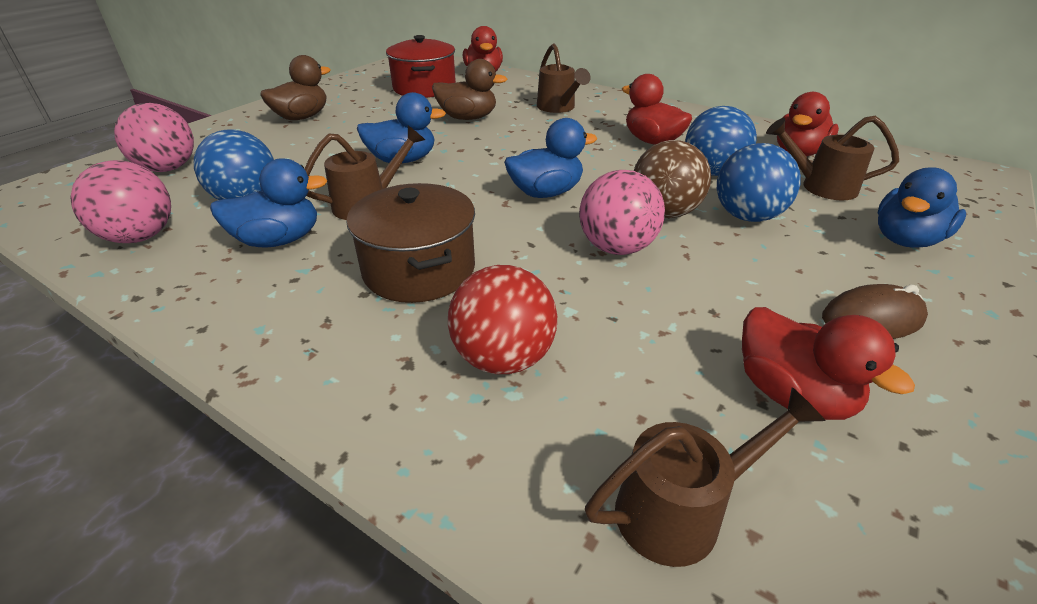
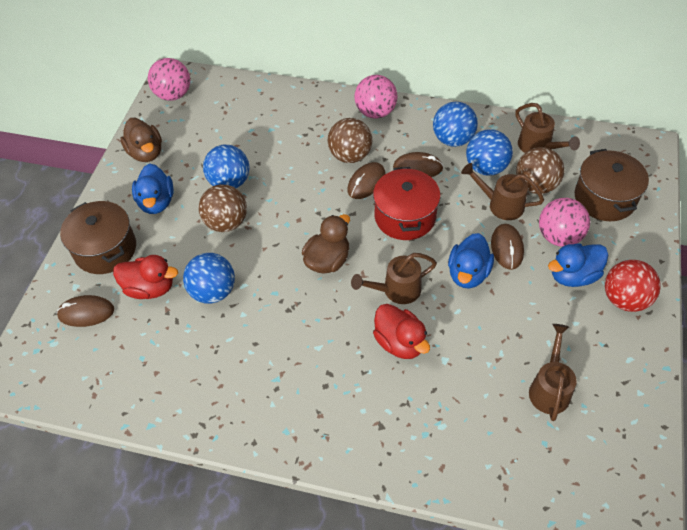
blue ball: [194,129,274,200] [685,106,757,176] [717,143,801,222] = 3 -> [183,253,235,304] [203,145,250,188] [433,102,478,147] [466,129,513,176] = 4
blue duck: [210,158,328,248] [357,92,446,163] [504,118,597,198] [878,167,966,248] = 4 -> [132,163,174,214] [448,233,494,288] [548,243,608,287] = 3
brown ball: [634,140,711,218] = 1 -> [199,184,247,232] [328,118,372,163] [516,147,564,194] = 3
brown mouse: [822,284,928,339] = 1 -> [56,295,114,327] [347,162,385,199] [393,152,443,177] [491,224,524,270] = 4
brown pot: [346,183,475,303] = 1 -> [60,201,136,274] [575,149,649,221] = 2
red duck: [463,26,503,72] [622,74,692,145] [742,307,915,420] [777,92,839,156] = 4 -> [113,255,178,299] [373,304,430,359] = 2

